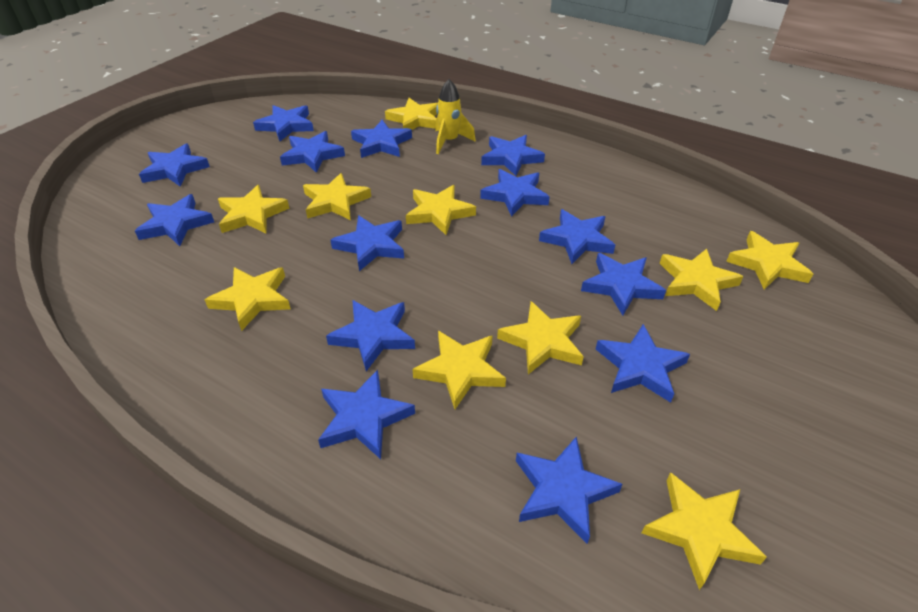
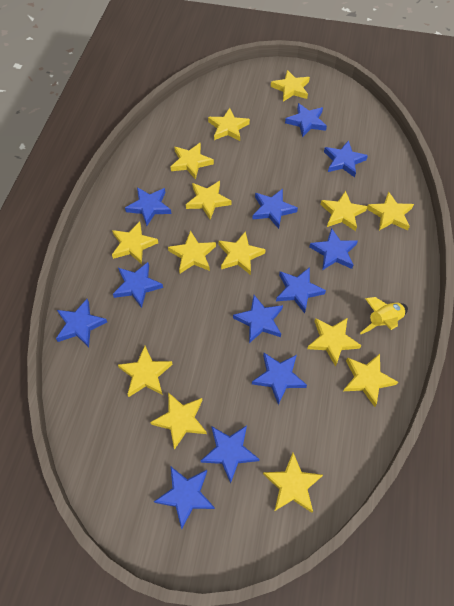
blue star: [135,194,214,246] [139,143,210,187] [253,105,314,141] [280,131,345,173] [318,370,415,459] [326,300,415,371] [330,215,404,271] [351,120,412,158] [480,169,550,217] [481,135,545,176] [516,437,622,544] [539,209,615,264] [581,253,666,316] [596,324,690,403] = 14 -> [56,299,107,347] [113,262,163,308] [125,187,172,226] [154,467,215,529] [201,425,260,484] [233,295,283,343] [252,189,298,229] [252,353,307,405] [276,267,326,313] [285,103,327,137] [309,228,358,270] [324,140,368,177] = 12
yellow star: [205,267,291,331] [218,185,290,234] [303,173,371,220] [385,98,438,130] [406,185,476,235] [413,331,506,409] [497,301,584,374] [642,472,767,590] [659,249,743,311] [726,231,813,290] = 10 -> [112,221,158,264] [118,346,173,397] [150,392,207,450] [168,231,216,273] [171,143,214,180] [186,181,231,220] [208,108,250,141] [218,231,266,275] [263,453,323,513] [271,70,310,102] [307,318,361,367] [320,191,368,231] [343,354,398,407] [367,192,414,230] = 14

